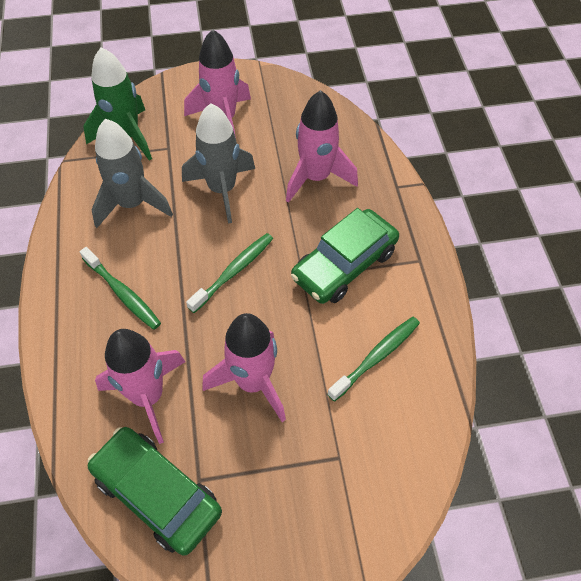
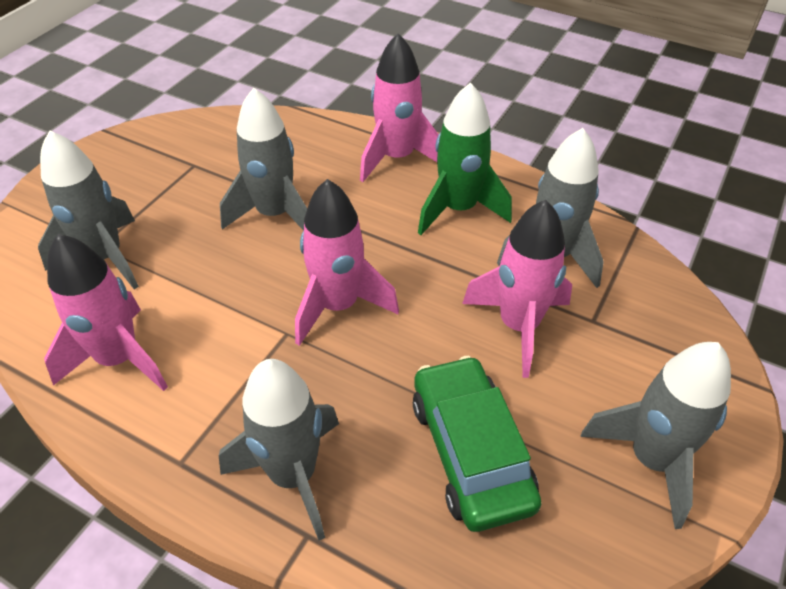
green car: [88,427,222,556] [291,208,399,304] = 2 -> [413,356,541,532] = 1
green toothbrush: [80,247,161,330] [186,233,273,313] [327,317,420,401] = 3 -> none = 0
grey rocket: [91,119,173,228] [182,103,255,224] = 2 -> [38,130,139,289] [219,359,339,541] [220,88,307,231] [497,128,604,288] [580,342,731,529] = 5

